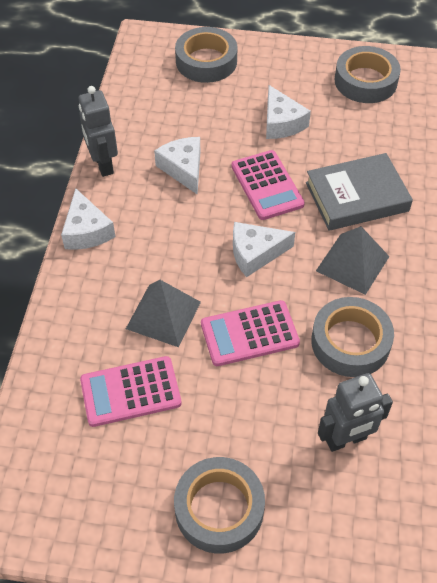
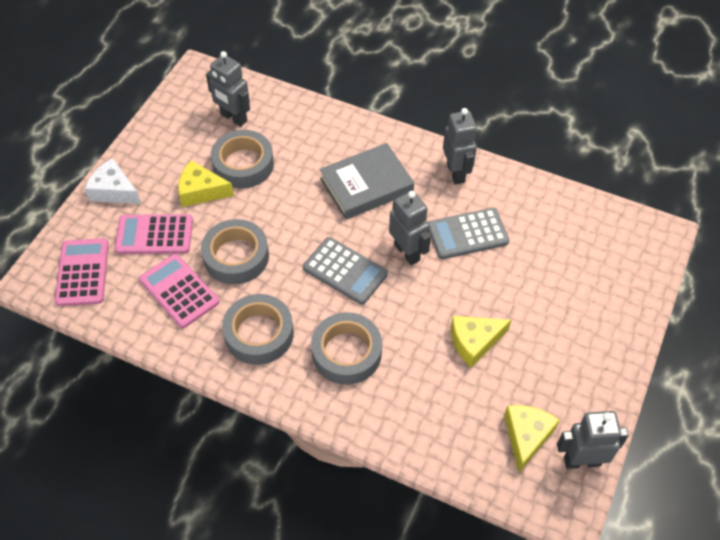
grey calculator: none = 0 -> [303,237,388,305] [428,208,509,259] = 2
grey pyramid: [126,280,201,347] [316,226,390,295] = 2 -> none = 0
grey robot: [78,86,118,177] [318,373,393,452] = 2 -> [206,51,250,127] [389,191,431,265] [443,108,477,184] [557,411,629,469] = 4
white cheese: [61,188,116,250] [154,137,200,194] [233,222,295,277] [266,85,311,139] = 4 -> [84,158,141,204] = 1
yellow cheese: none = 0 -> [178,160,234,207] [451,316,511,368] [504,405,560,472] = 3

